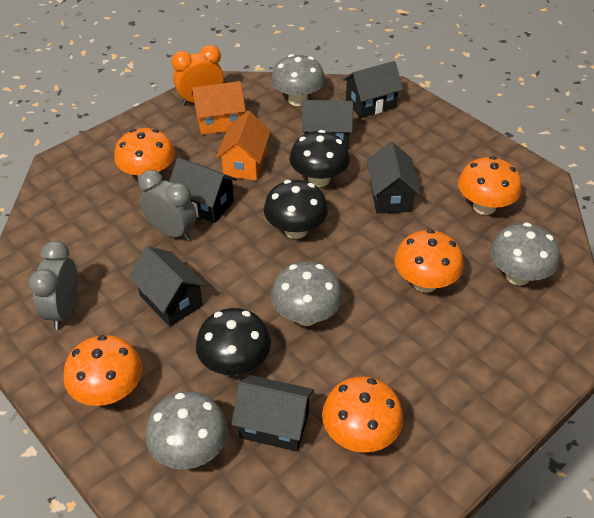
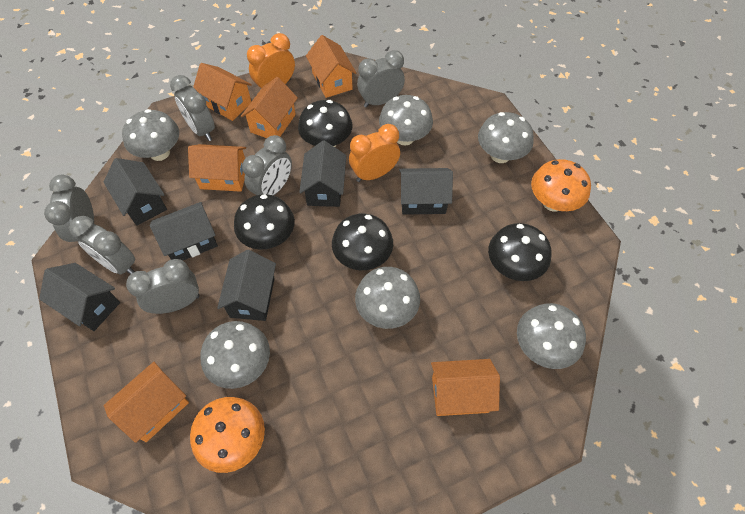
black mushroom: [196,308,271,375] [264,180,328,239] [289,130,350,187] = 3 -> [234,194,295,249] [298,100,352,147] [332,214,393,270] [488,223,551,281] = 4
grey clock: [28,241,78,330] [138,170,196,241] = 2 -> [44,175,94,242] [69,216,135,274] [126,259,200,314] [170,75,215,141] [242,135,292,196] [357,50,405,108] = 6
grey mushroom: [145,391,228,469] [271,54,325,106] [271,262,342,326] [490,223,560,285] = 4 -> [122,109,179,161] [200,321,270,389] [355,267,420,329] [379,95,433,146] [478,112,534,163] [517,303,586,369] = 6
orange clock: [172,45,224,106] = 1 -> [247,33,295,89] [349,124,400,182] = 2
orange house: [191,81,246,135] [216,111,271,181] = 2 -> [104,362,189,443] [188,144,246,192] [193,63,252,121] [241,77,298,138] [306,35,357,98] [431,359,500,416] = 6
orange mushroom: [64,335,142,406] [114,128,175,180] [322,376,403,453] [394,229,464,293] [458,156,521,215] = 5 -> [190,397,265,473] [531,159,591,212] = 2

